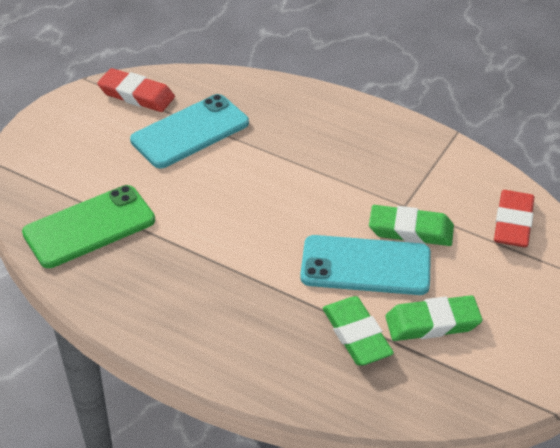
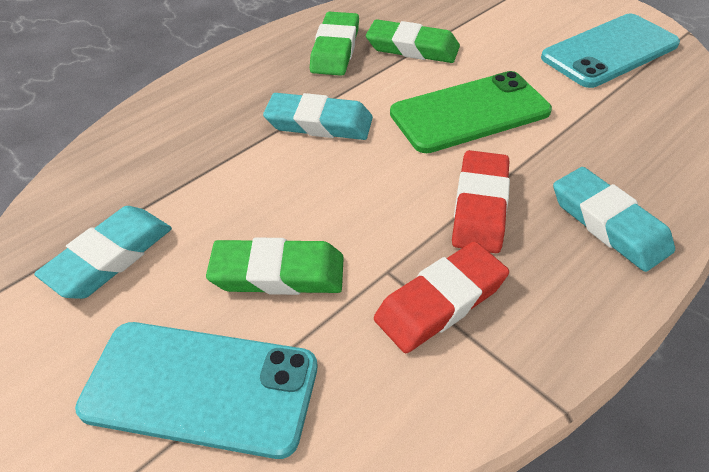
turquoise eraser: none = 0 -> [34,206,172,299] [263,93,373,140] [553,167,675,272] = 3

